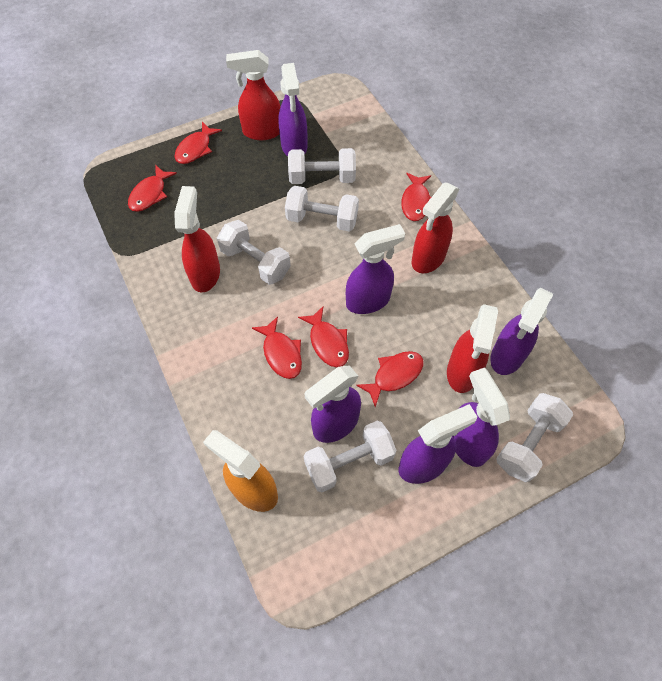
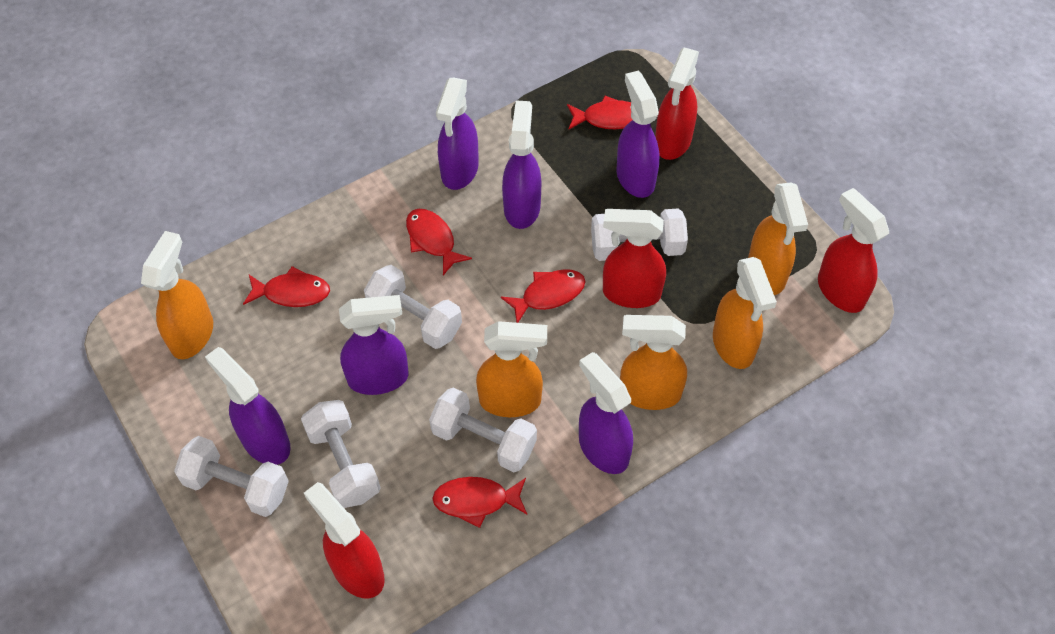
orange spray bottle: [203,430,278,512] = 1 -> [141,231,213,359] [476,321,547,417] [620,315,687,410] [713,257,777,369] [748,182,808,295] = 5
red fish: [128,165,177,212] [175,122,222,164] [252,316,302,379] [298,306,349,367] [356,351,423,407] [401,173,431,221] = 6 -> [243,266,330,307] [406,209,472,275] [432,477,527,528] [501,269,586,323] [567,96,632,130] = 5

